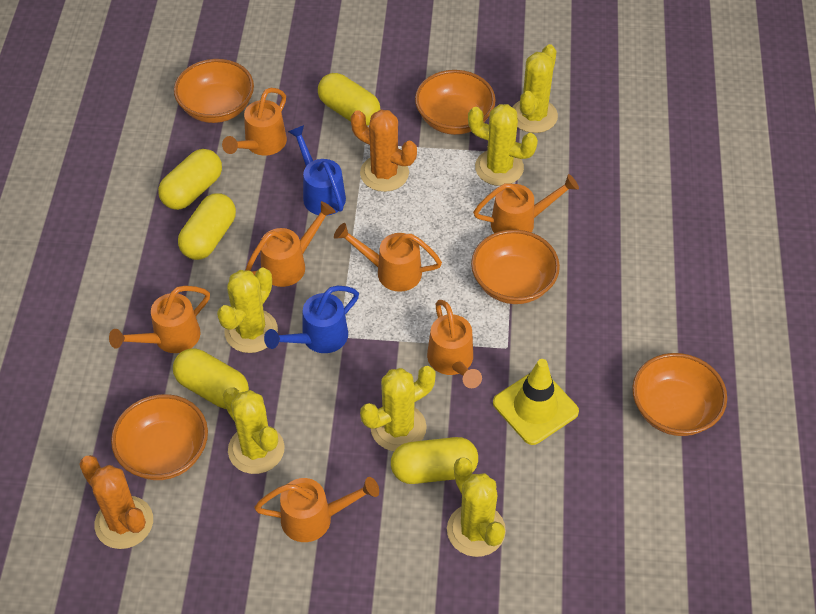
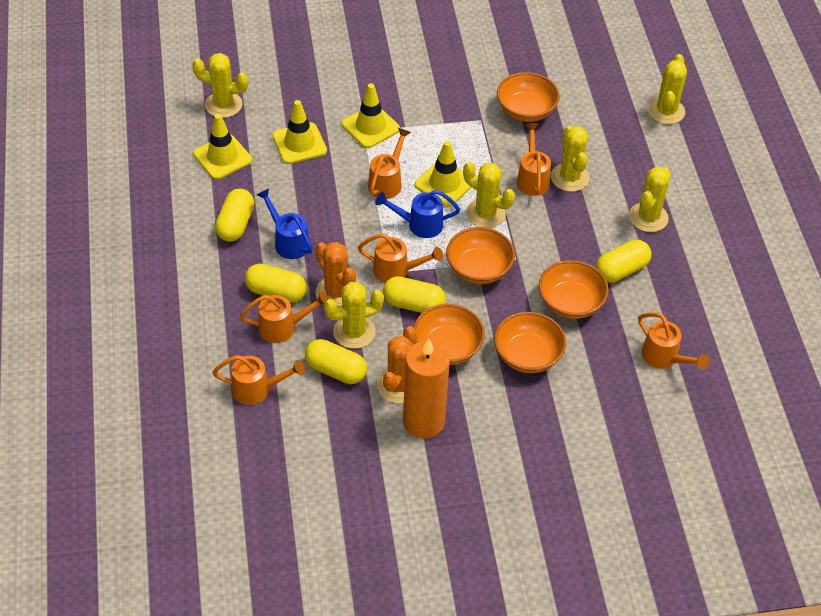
orange candle: none = 0 -> [403,339,450,439] = 1
orange watering can: [109,286,210,353] [222,88,287,156] [245,201,336,287] [254,477,379,542] [334,223,442,292] [427,300,482,388] [473,174,579,233] = 7 -> [212,355,305,405] [240,292,329,343] [358,233,443,283] [368,128,411,199] [517,123,551,196] [638,312,709,370] = 6
yellow traffic cone: [493,359,579,445] = 1 -> [193,114,252,179] [272,100,327,164] [342,83,400,148] [415,141,472,207] = 4

